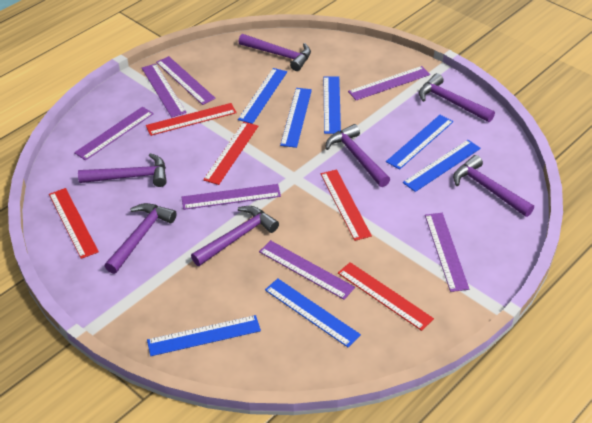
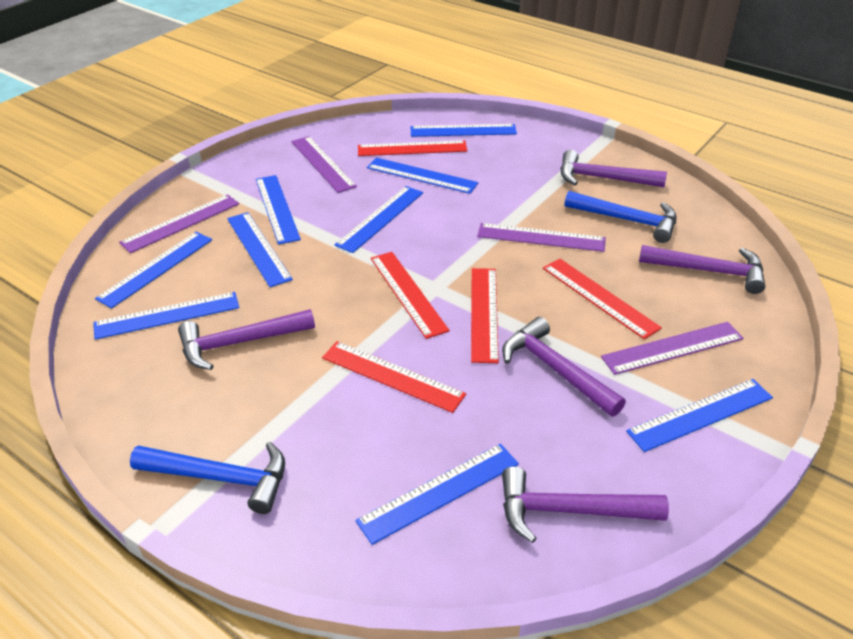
blue hammer: none = 0 -> [130,442,285,514] [565,191,677,243] = 2
blue ruler: [147,315,261,356] [238,68,287,124] [265,279,361,347] [280,88,312,148] [324,76,341,134] [386,115,453,170] [403,140,481,192] = 7 -> [93,292,239,340] [95,232,212,308] [227,212,293,287] [256,175,301,245] [334,186,423,253] [356,444,519,545] [367,158,478,194] [411,124,517,137] [626,379,773,452] = 9
purple hammer: [78,153,167,187] [105,203,177,274] [191,206,279,266] [238,34,311,71] [325,124,390,187] [419,73,495,122] [453,155,534,217] = 7 -> [178,309,315,370] [502,317,626,417] [502,466,669,543] [561,150,667,187] [639,245,765,294] = 5
purple ruler: [74,107,154,161] [142,64,187,117] [156,56,216,105] [182,184,281,210] [259,240,355,300] [348,66,430,100] [425,213,469,292] = 7 -> [119,194,239,253] [291,136,357,193] [477,223,606,252] [601,322,743,375] = 4

